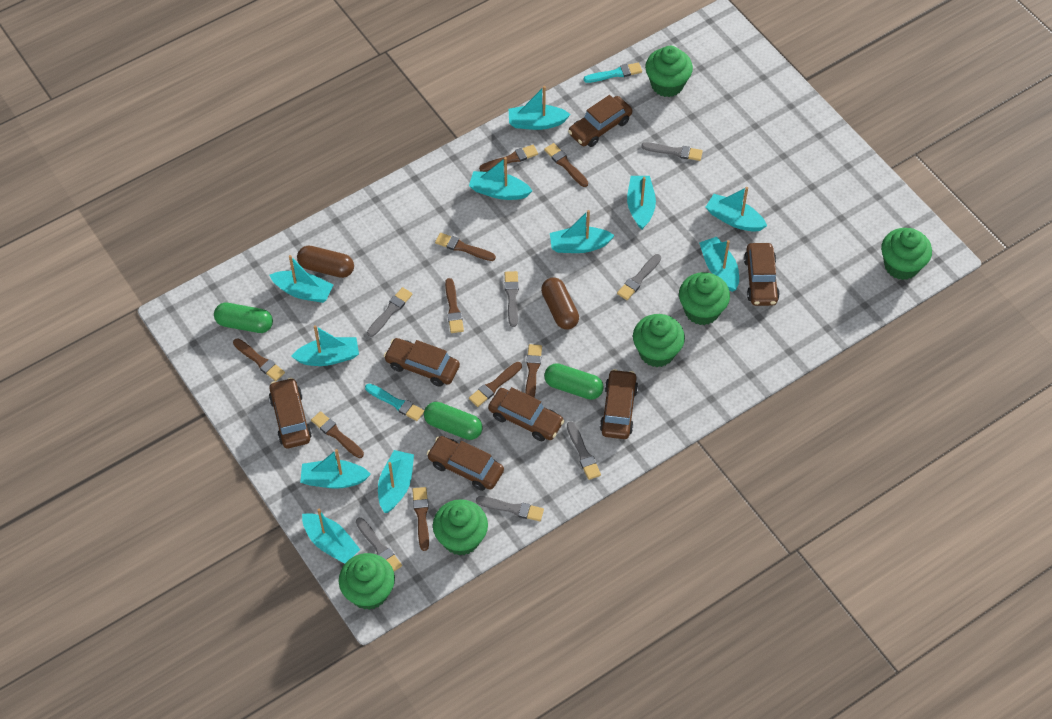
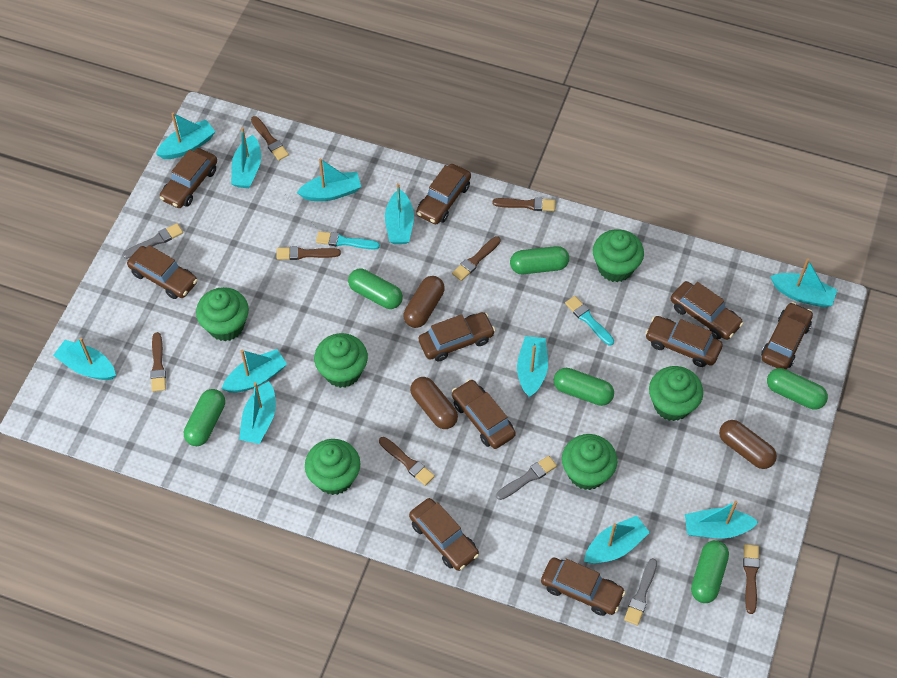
brown brush: [233,338,285,381] [311,411,364,458] [412,487,429,551] [435,233,496,261] [445,278,464,333] [469,362,522,407] [479,145,538,172] [525,344,542,398] [544,143,588,187] = 9 -> [150,332,166,392] [251,116,289,161] [276,246,341,260] [379,437,435,486] [452,236,501,281] [493,197,556,211] [743,544,760,614] = 7
brown capsule: [297,246,354,278] [541,277,579,330] = 2 -> [403,276,445,328] [410,377,458,429] [719,420,777,469] = 3
brown car: [269,377,312,448] [384,338,460,387] [427,436,504,491] [488,387,564,441] [568,95,632,147] [600,369,638,439] [744,243,780,306] = 7 -> [127,245,198,299] [160,148,217,208] [409,498,479,571] [416,164,471,224] [419,312,495,361] [452,379,516,449] [541,557,626,616] [645,316,723,367] [671,281,744,340] [761,302,813,369] = 10
green capsule: [214,303,273,333] [424,402,483,440] [544,363,604,400] = 3 -> [184,389,225,446] [348,269,403,309] [510,246,569,274] [554,368,614,406] [691,540,729,603] [767,368,828,410] = 6
grey brush: [356,518,402,571] [367,287,413,337] [476,496,544,521] [505,271,519,327] [567,421,601,480] [617,254,661,300] [641,142,703,161] = 7 -> [123,223,183,259] [496,456,557,500] [624,558,657,625] = 3

